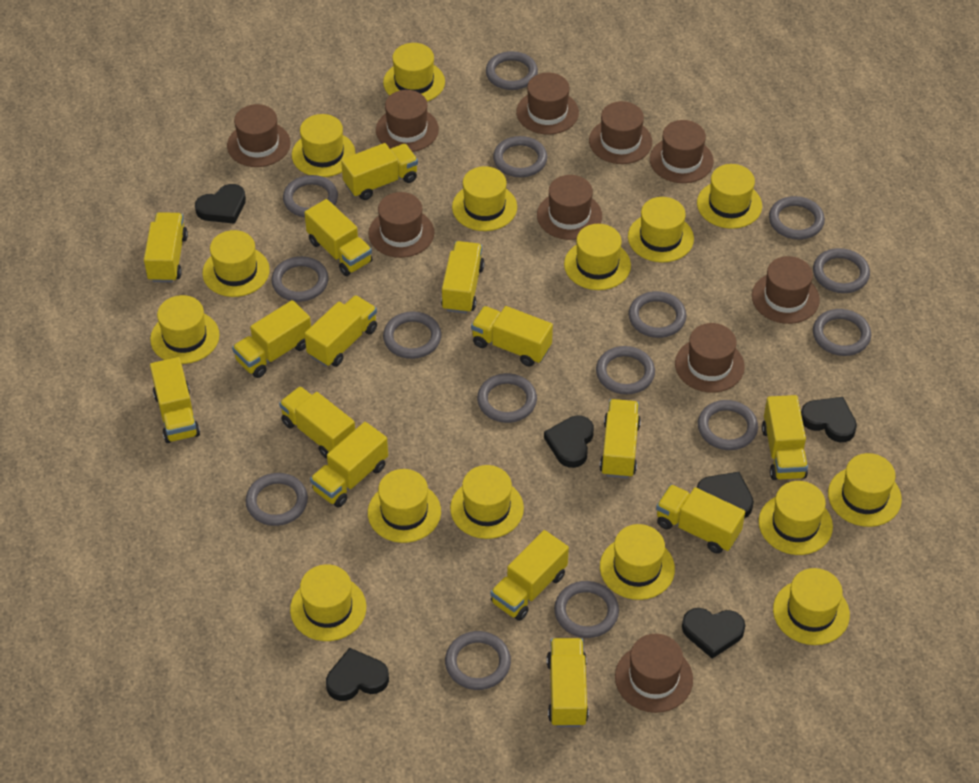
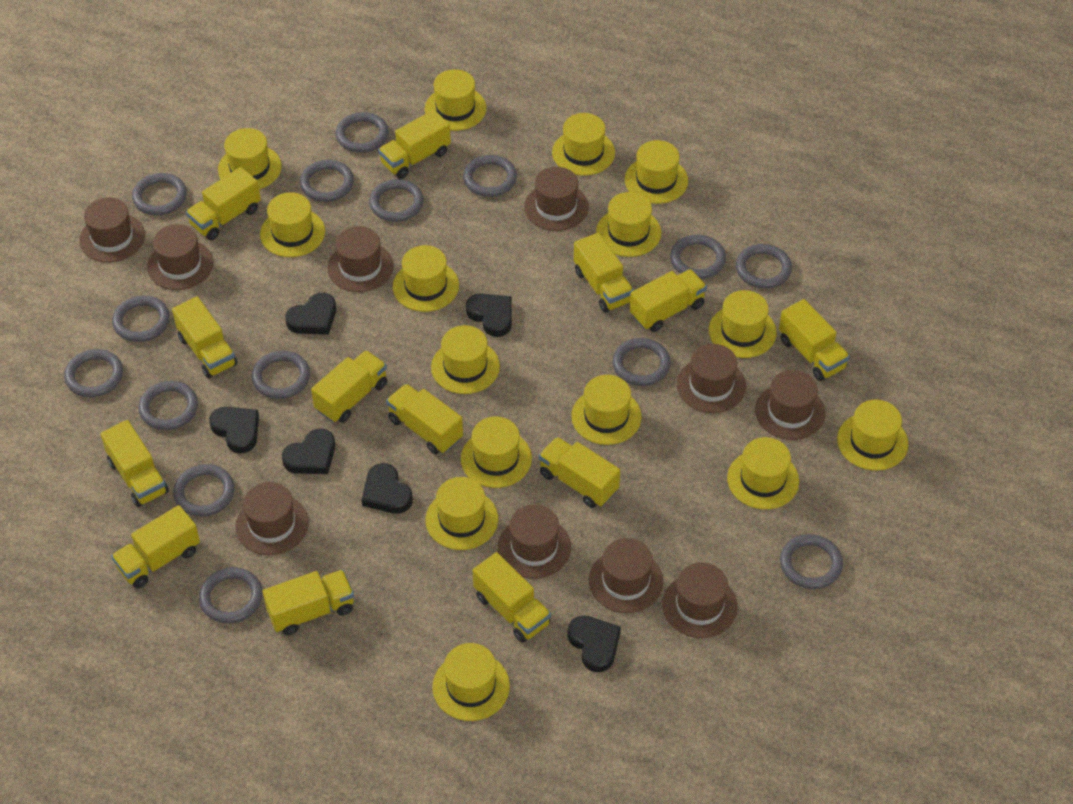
yellow truck: [144,212,188,283] [150,357,200,443] [232,300,311,378] [279,386,355,458] [304,199,372,276] [304,295,377,367] [310,422,388,508] [341,143,418,200] [441,241,485,314] [471,306,553,366] [491,530,569,621] [547,638,589,727] [600,399,641,478] [656,485,745,554] [762,395,808,480] = 15 -> [100,420,169,507] [111,505,200,588] [172,297,237,378] [186,167,261,240] [263,570,354,635] [311,350,387,423] [378,110,451,179] [386,384,463,454] [473,552,551,642] [539,437,620,508] [574,233,634,313] [630,269,707,332] [779,299,850,381] = 13

